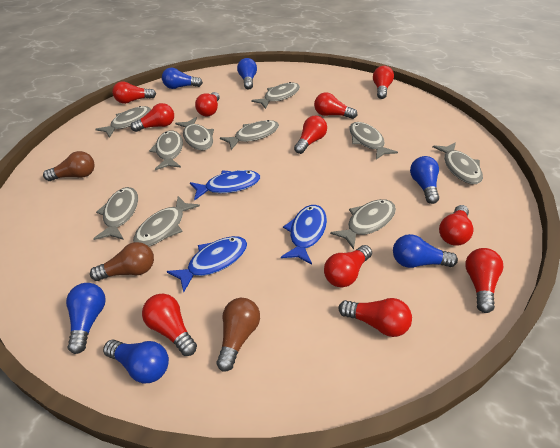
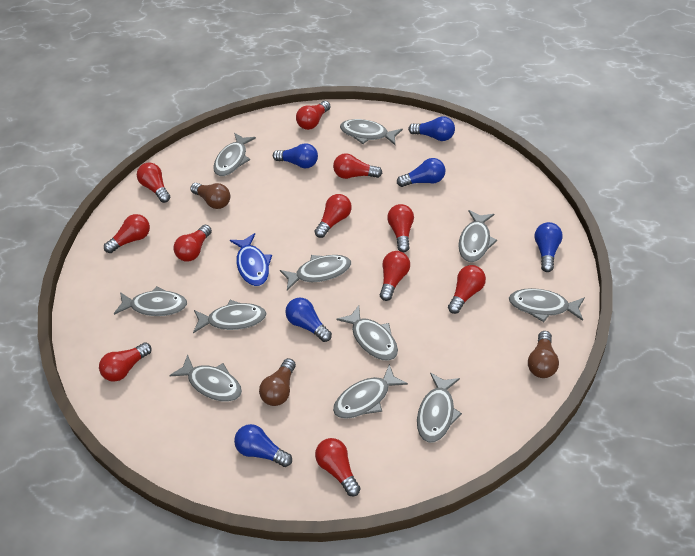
blue fish: [167,236,247,292] [190,170,260,201] [281,205,327,265] = 3 -> [230,233,272,286] = 1
grey fish: [93,187,138,240] [95,106,151,138] [133,196,200,246] [149,130,183,170] [175,117,214,150] [220,120,279,150] [251,82,300,109] [330,199,396,250] [349,122,398,160] [432,142,483,184] = 10 -> [114,286,187,316] [169,354,242,402] [193,300,267,333] [213,133,256,176] [280,255,351,291] [333,364,408,419] [337,305,398,361] [340,119,403,145] [417,373,462,443] [458,210,497,262] [509,288,585,322] = 11

